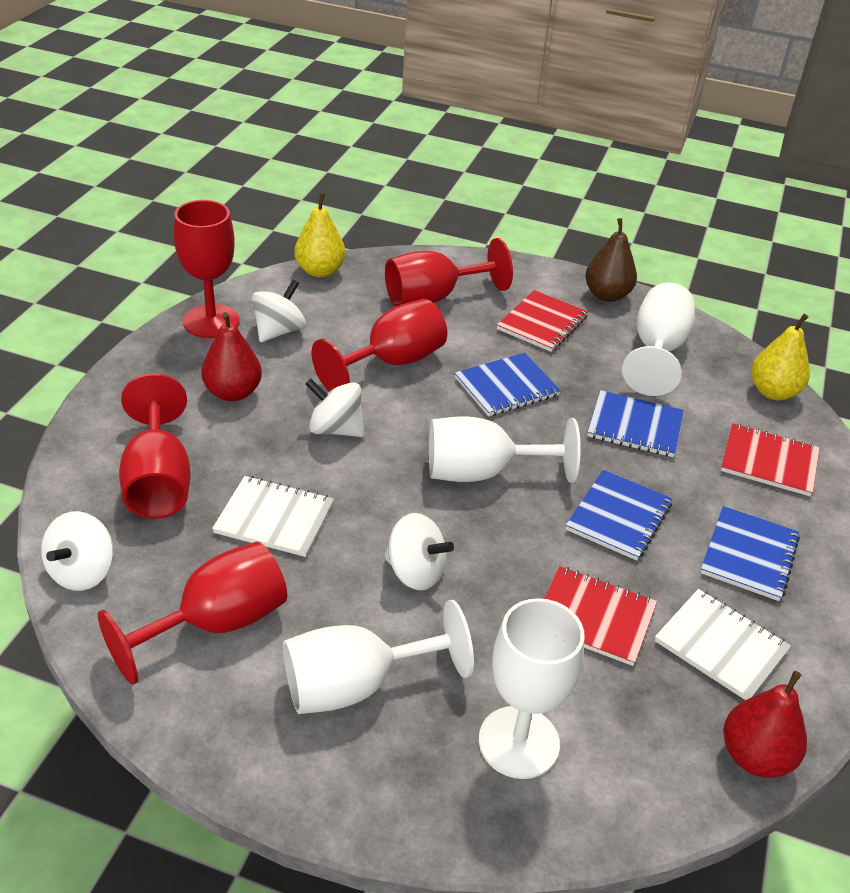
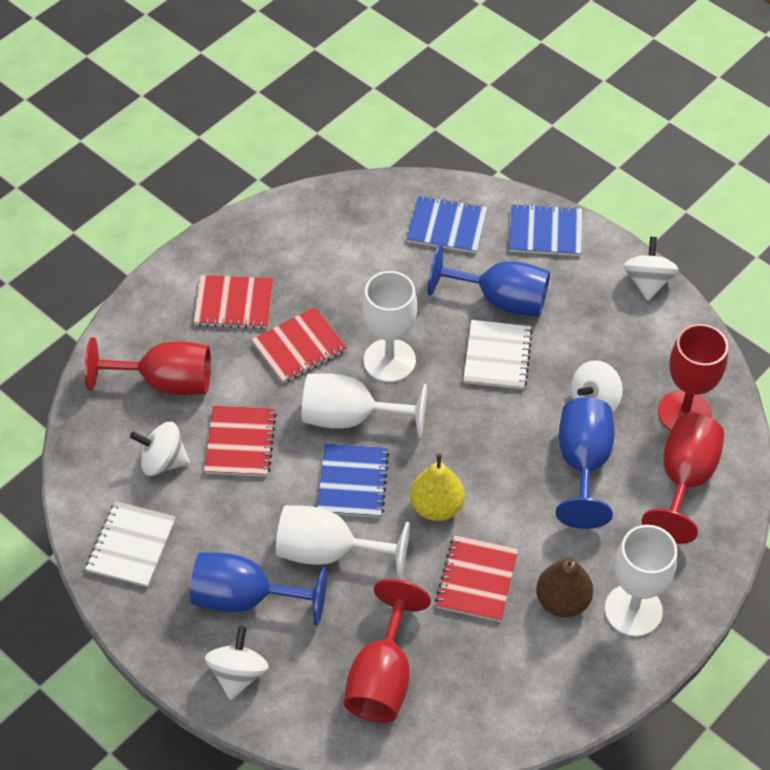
blue goblet: none = 0 -> [190,552,327,626] [428,245,550,317] [556,397,614,529] = 3
blue notebook: [455,353,561,416] [566,470,672,561] [587,390,684,457] [700,506,800,601] = 4 -> [317,444,389,518] [406,196,487,253] [509,203,582,256] = 3
red goblet: [98,542,287,685] [119,374,190,519] [174,200,240,338] [312,299,447,392] [385,238,513,307] = 5 -> [85,337,211,395] [344,579,431,723] [642,413,724,544] [658,324,728,431] = 4
red notebook: [497,290,588,352] [544,566,657,666] [721,423,820,496] = 3 -> [194,275,273,329] [204,406,276,477] [251,307,347,383] [435,535,518,622] = 4
red pear: [201,312,262,401] [723,671,807,778] = 2 -> none = 0
yellow pear: [294,193,346,278] [751,314,810,400] = 2 -> [410,453,465,521] = 1

